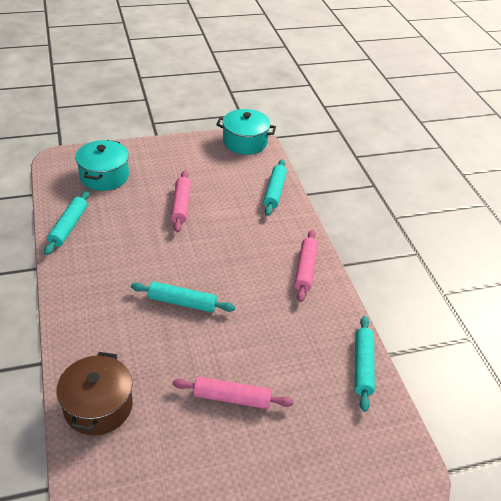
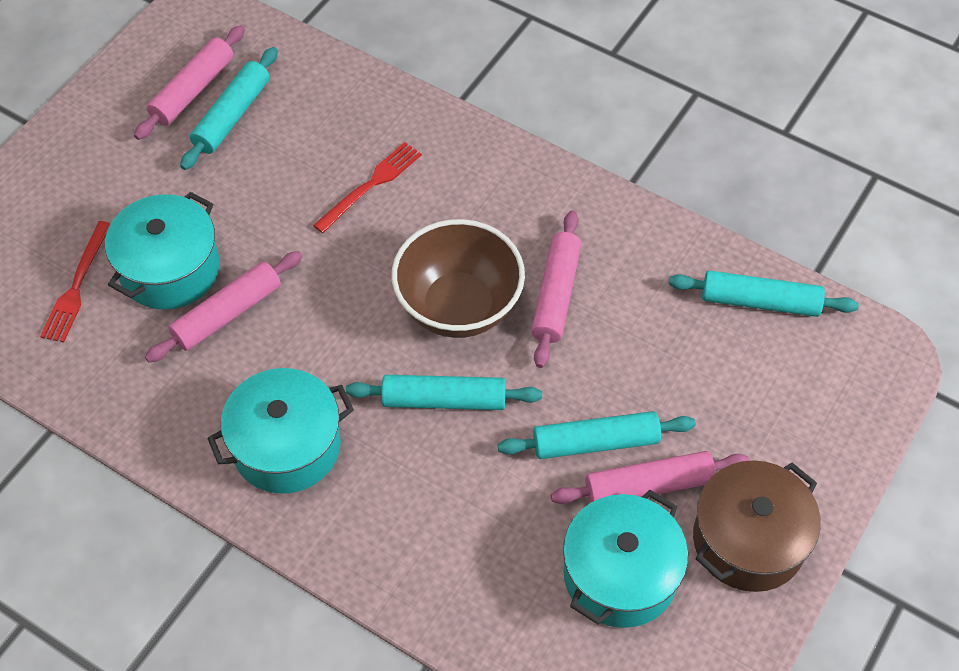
brown bowl: none = 0 -> [392,219,525,338] = 1
pink rolling pin: [171,170,191,232] [172,377,294,409] [294,230,318,302] = 3 -> [134,25,245,140] [145,251,302,363] [531,211,582,368] [551,451,749,504] = 4
red fork: none = 0 -> [40,221,111,342] [313,142,422,233] = 2
turquoise pot: [75,140,129,191] [216,109,276,155] = 2 -> [105,192,220,310] [207,368,354,494] [563,490,688,628] = 3

